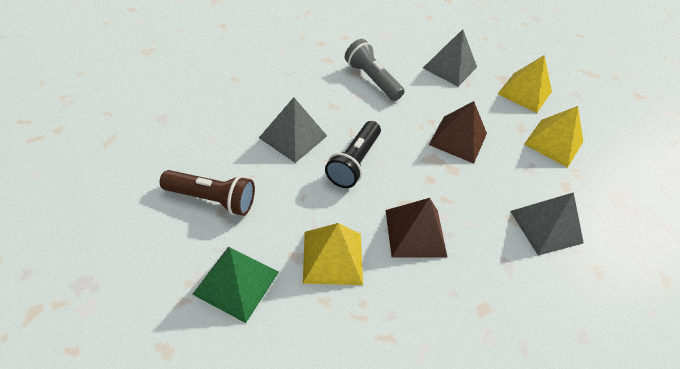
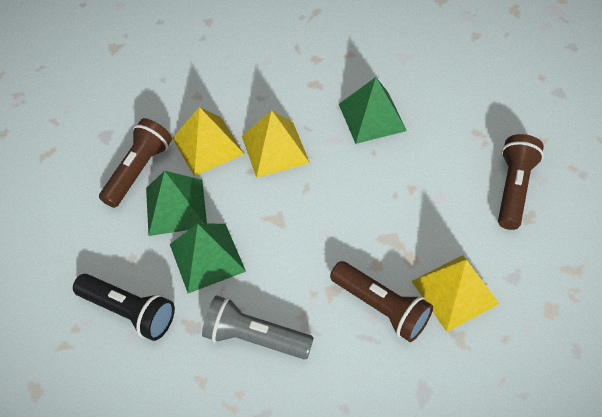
brown flashlight: [160,170,255,216] = 1 -> [99,118,172,208] [330,261,433,342] [498,134,544,230] = 3
brown pyramid: [386,198,448,258] [429,101,487,164] = 2 -> none = 0
green pyramid: [192,246,279,323] = 1 -> [146,170,207,236] [170,223,246,293] [339,77,407,144] = 3
grey pyramid: [259,97,327,163] [423,29,477,86] [510,192,584,255] = 3 -> none = 0

